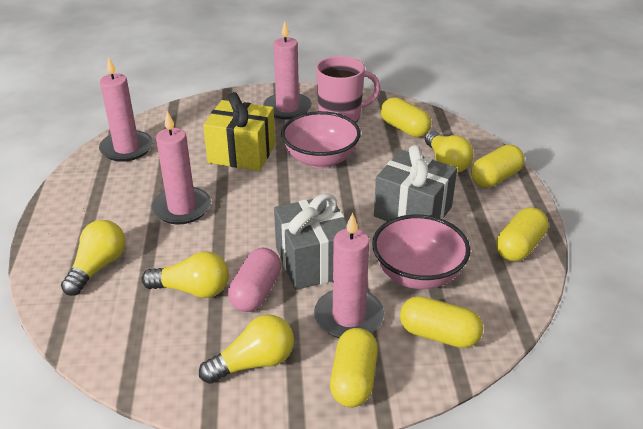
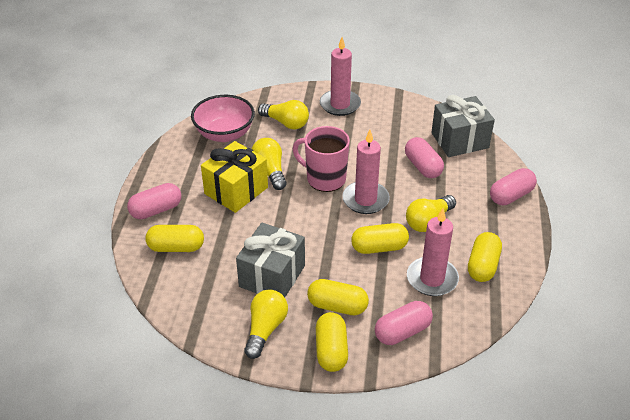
pink bowl: [281,111,361,168] [372,214,470,289] = 2 -> [191,95,255,142] = 1
pink candle: [99,56,153,162] [151,111,211,224] [263,21,312,120] [314,212,384,338] = 4 -> [320,37,361,116] [342,130,390,214] [407,208,459,296] = 3
pink capsule: [228,248,281,312] = 1 -> [127,183,181,219] [375,301,433,345] [405,137,444,178] [490,168,537,205] = 4

